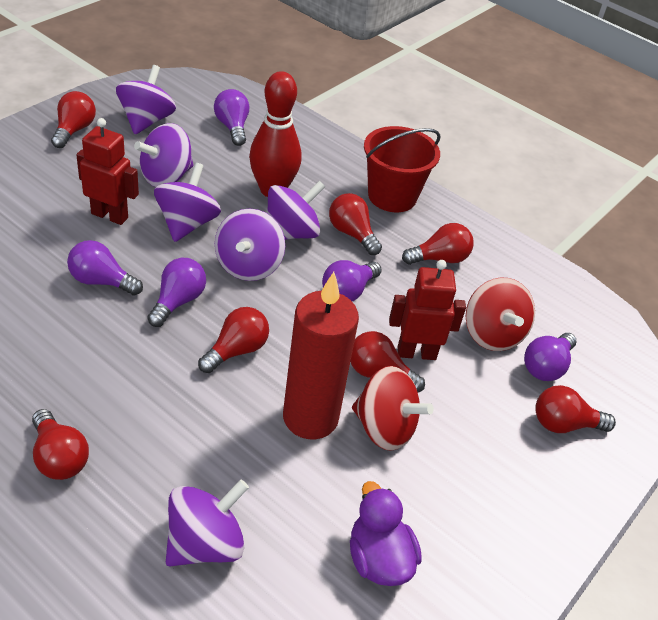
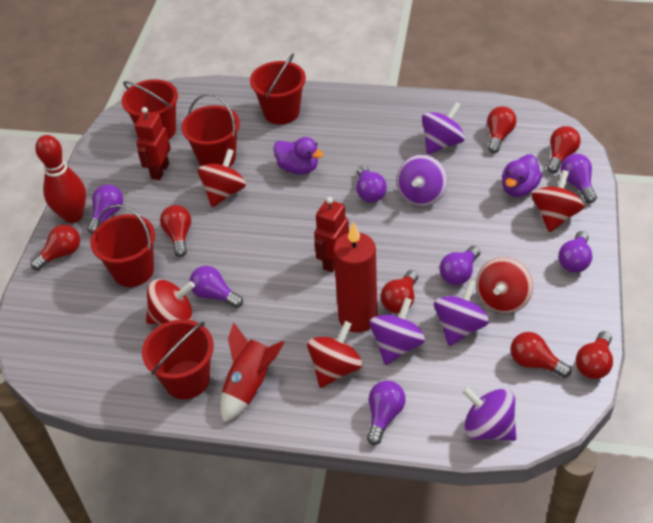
purple duck: [350,481,422,586] = 1 -> [273,137,324,174] [502,154,542,197] = 2
purple light bulb: [67,240,143,296] [147,258,206,327] [214,89,249,146] [322,260,382,301] [524,333,577,381] = 5 -> [87,184,123,234] [189,266,243,308] [356,165,387,203] [367,381,405,445] [439,246,480,285] [558,231,593,273] [561,154,597,203] = 7
purple spinning top: [116,65,176,134] [134,123,193,187] [154,163,221,242] [166,480,249,566] [215,209,285,281] [267,181,325,240] = 6 -> [369,297,426,365] [397,154,448,206] [422,102,465,154] [434,280,490,346] [461,386,516,441] = 5
red bucket: [364,126,441,212] = 1 -> [90,204,155,287] [122,79,178,139] [142,319,214,399] [182,93,240,167] [250,53,306,125] = 5
red rocket: none = 0 -> [220,322,285,423] = 1
red spinning top: [352,366,434,451] [466,278,535,351] = 2 -> [146,279,195,325] [197,149,246,207] [307,321,363,388] [476,257,533,313] [531,170,585,232] = 5

